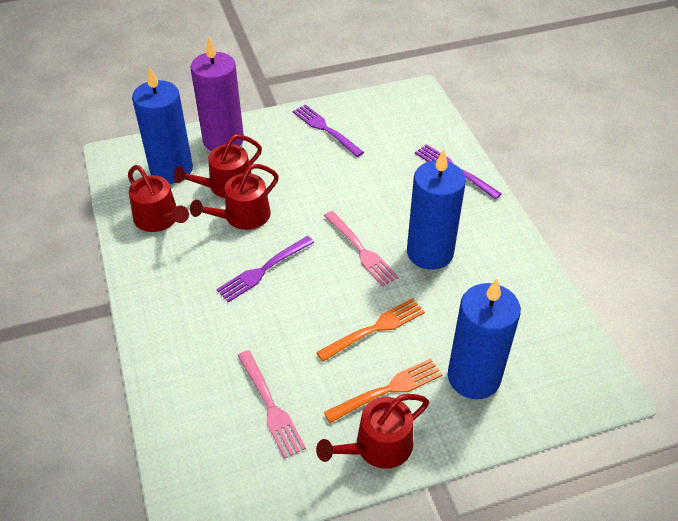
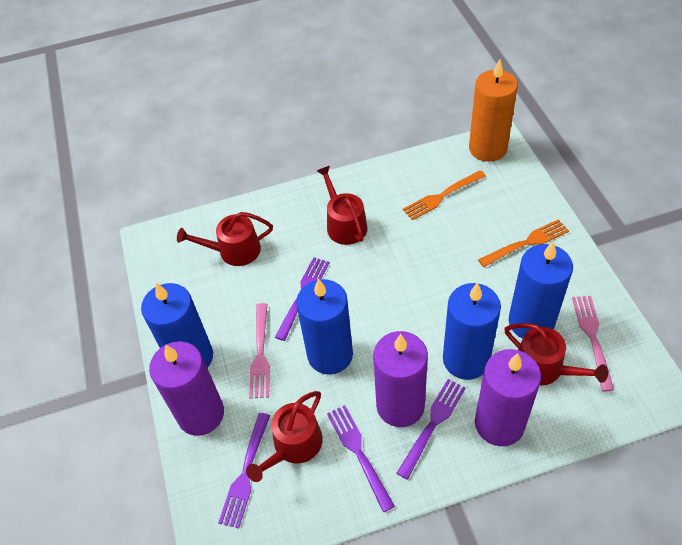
blue candle: [132,66,193,184] [407,149,466,270] [448,279,521,399] = 3 -> [141,283,213,368] [296,279,353,375] [443,283,501,380] [509,241,573,339] = 4
orange candle: none = 0 -> [469,59,518,162] = 1
purple candle: [191,37,244,151] = 1 -> [149,341,224,436] [373,331,428,427] [475,349,541,446] = 3
purple fork: [216,236,314,303] [293,104,364,157] [415,144,502,199] = 3 -> [218,413,270,528] [275,257,330,341] [327,405,395,512] [397,379,466,480] = 4

